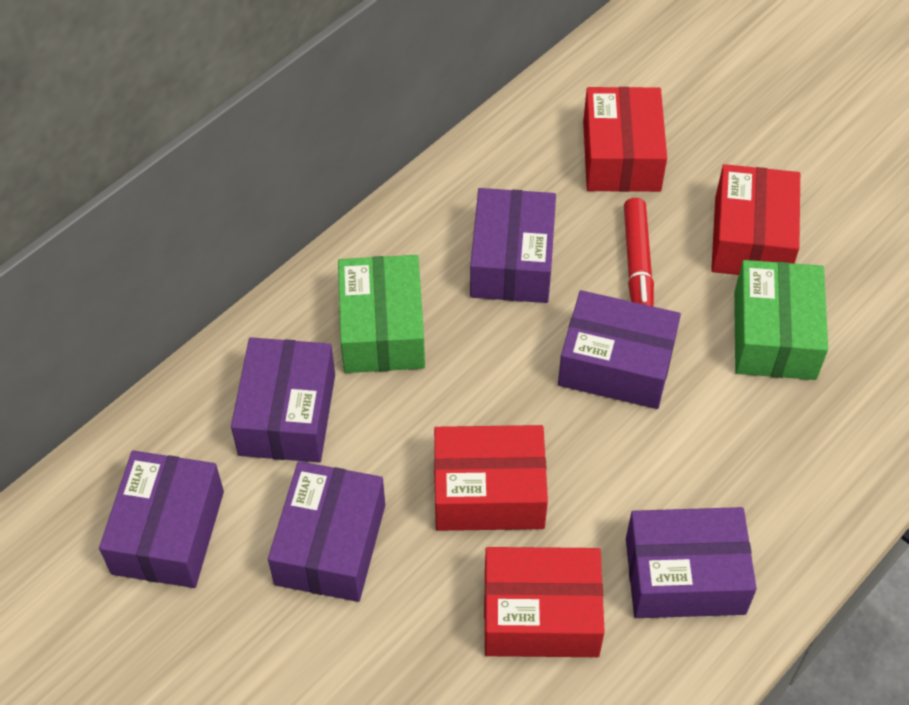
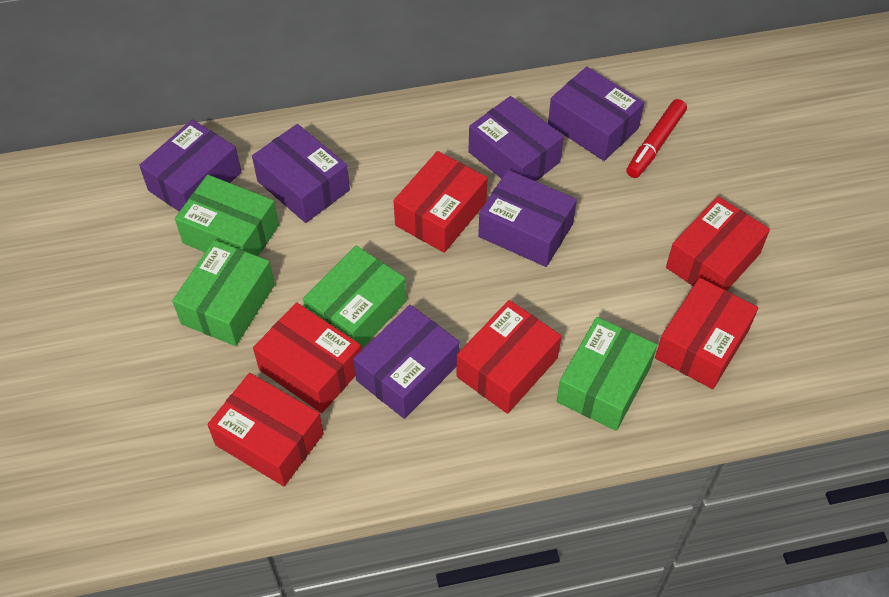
green box: [338,255,425,373] [734,260,828,380] = 2 -> [172,240,275,346] [175,175,279,256] [303,246,406,349] [556,317,657,431] = 4
red box: [434,425,548,531] [484,547,605,657] [583,87,667,192] [711,164,800,275] = 4 -> [207,373,324,486] [253,302,361,413] [394,151,488,253] [456,300,561,414] [655,278,758,389] [666,196,770,290] = 6

